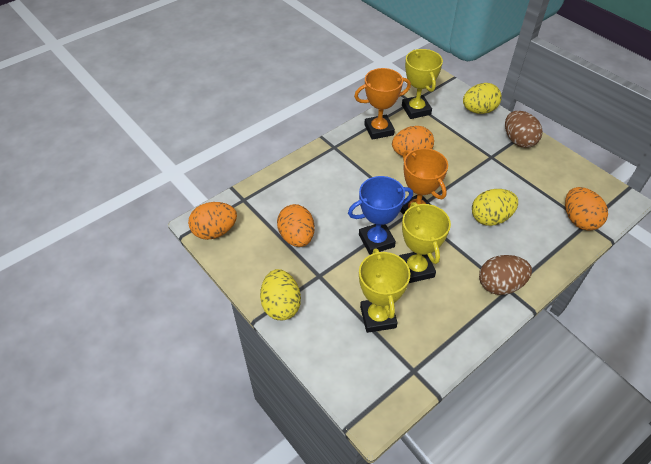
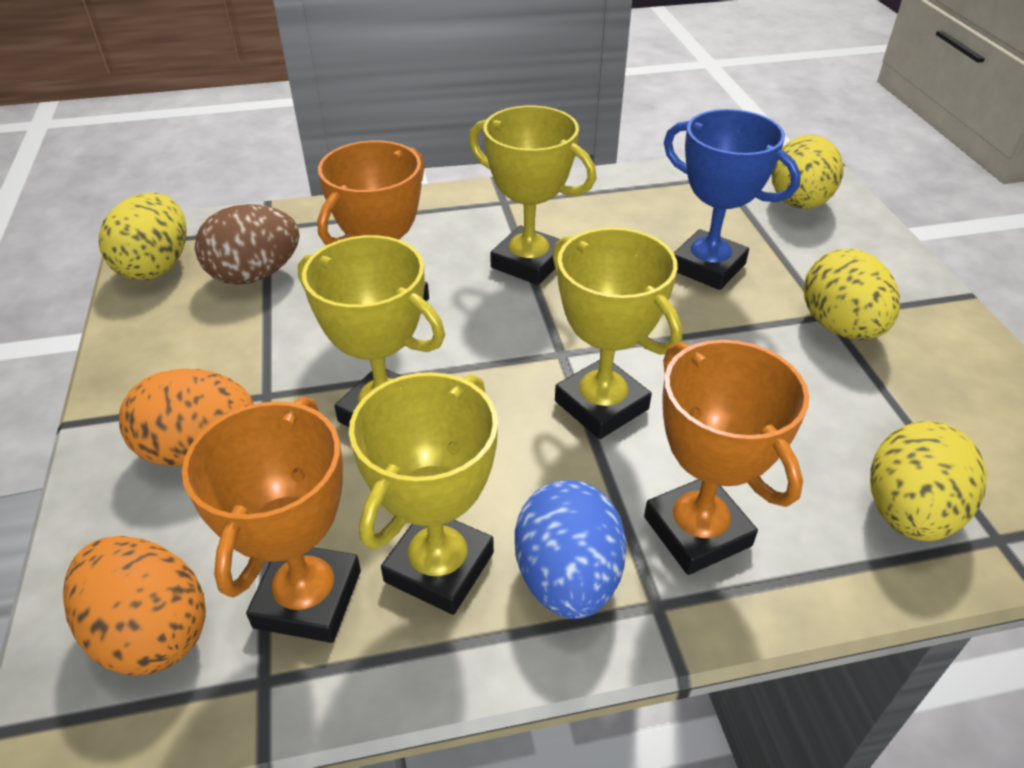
blue egg: none = 0 -> [515,480,626,619] = 1
brown egg: [479,255,532,295] [505,111,543,148] = 2 -> [195,204,300,285] = 1
orange egg: [188,202,237,240] [277,204,315,247] [392,126,434,156] [565,187,608,231] = 4 -> [63,536,206,676] [119,369,253,466] = 2
orange trophy: [354,68,411,140] [400,148,448,215] = 2 -> [182,397,361,643] [317,140,429,301] [644,340,809,575] = 3
yellow egg: [260,269,301,320] [463,83,502,114] [472,189,518,226] = 3 -> [99,193,187,280] [771,135,843,209] [804,249,900,340] [870,421,987,541] = 4
yellow trophy: [359,248,410,333] [399,202,451,283] [402,49,443,119] = 3 -> [298,235,445,427] [349,372,498,615] [469,106,596,285] [553,227,682,439] = 4

